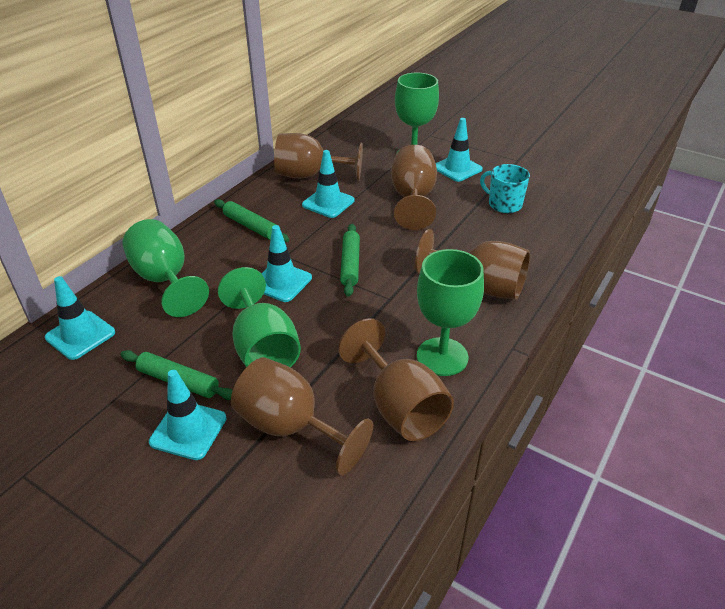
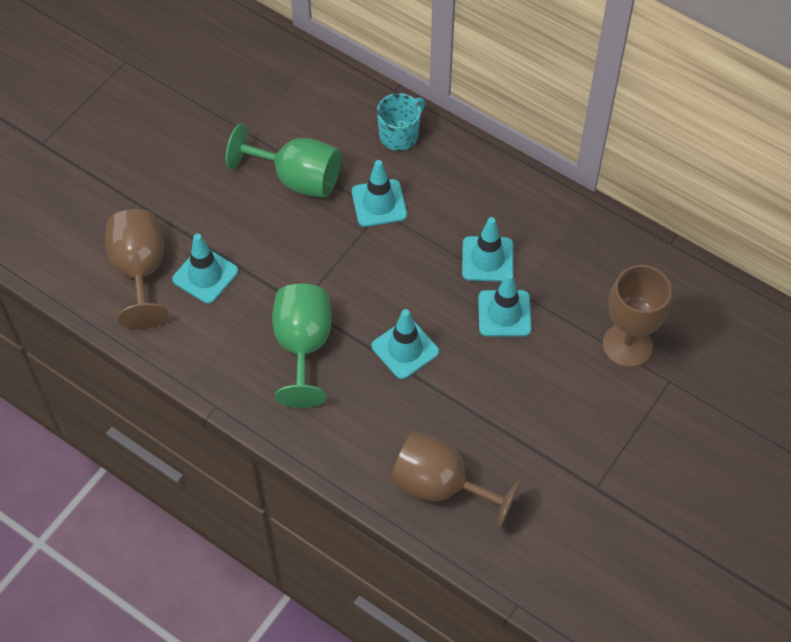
brown goblet: [231,357,373,475] [274,133,363,181] [338,318,454,441] [391,145,437,230] [415,229,530,299] = 5 -> [105,209,169,329] [390,431,521,530] [603,265,672,368] = 3
green goblet: [123,219,209,317] [218,267,301,368] [395,73,439,152] [417,249,484,376] = 4 -> [225,123,341,198] [272,284,332,408] = 2
green rolling pin: [120,350,233,400] [214,199,289,242] [340,224,360,297] = 3 -> none = 0

